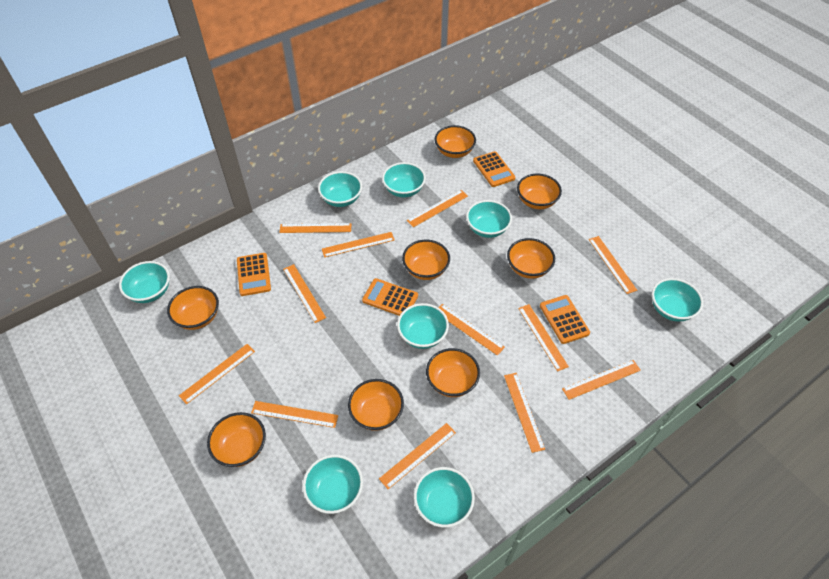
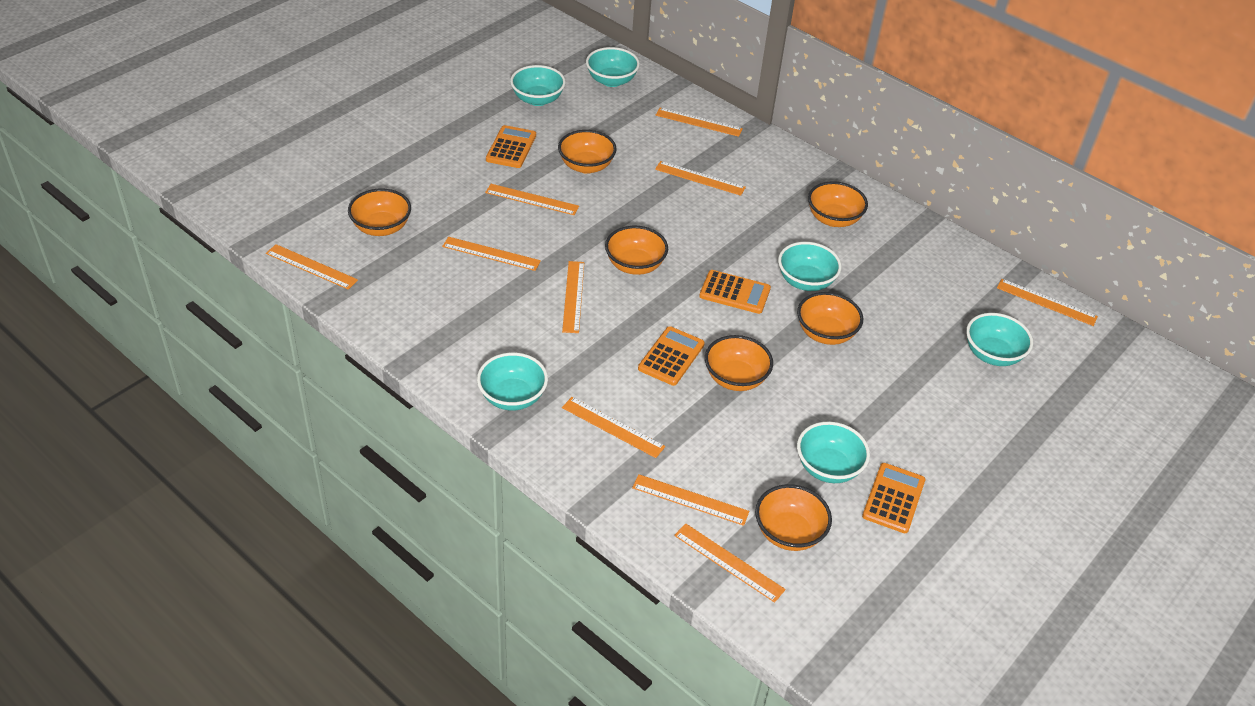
orange bowl: [167,286,219,330] [207,412,266,467] [348,379,404,431] [402,240,450,280] [426,348,480,397] [435,125,476,158] [507,238,555,279] [517,174,562,209] = 8 -> [348,188,411,236] [558,130,616,174] [605,226,668,275] [705,335,773,391] [755,484,832,551] [797,292,863,345] [808,181,868,227] = 7
orange ruler: [179,344,255,404] [251,401,339,428] [279,223,351,233] [283,264,326,323] [322,232,395,258] [379,423,456,489] [407,190,468,227] [438,304,505,356] [504,373,545,453] [518,304,569,371] [562,360,641,400] [589,236,637,294] = 12 -> [266,244,358,290] [442,237,541,271] [485,184,579,215] [562,261,584,333] [562,397,665,458] [632,474,749,526] [655,161,746,196] [656,108,743,137] [674,523,786,603] [997,279,1098,326] = 10
turquoise bowl: [119,261,170,303] [303,455,363,514] [318,171,362,207] [382,162,426,197] [397,303,449,349] [414,467,475,528] [466,200,512,238] [652,278,703,322] = 8 -> [477,353,548,410] [510,65,566,106] [586,47,640,87] [778,242,842,291] [797,422,870,483] [966,313,1033,366] = 6

